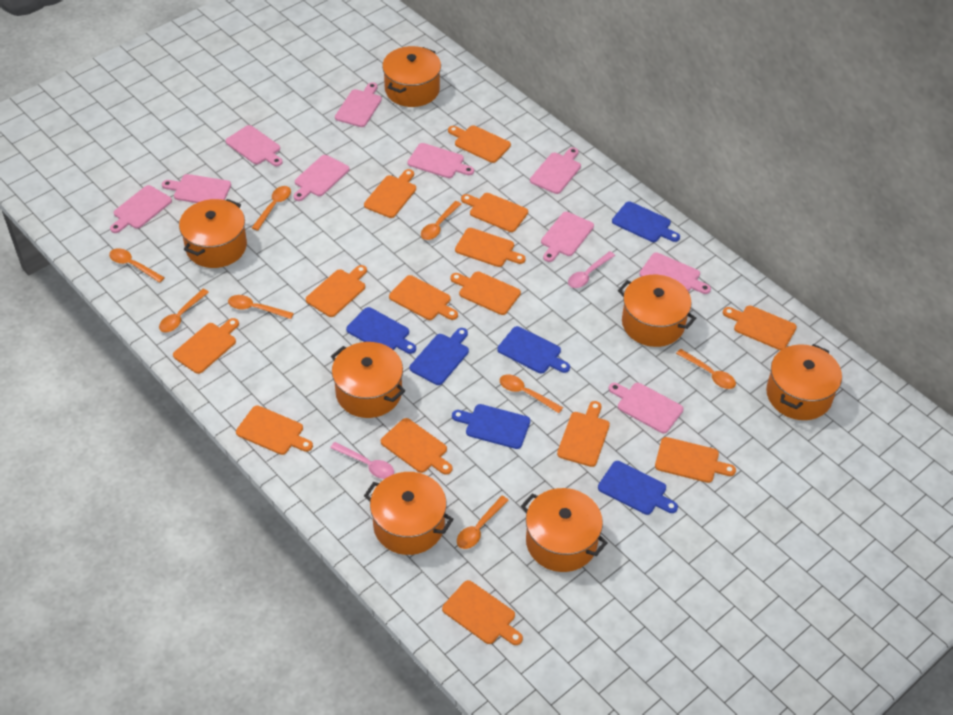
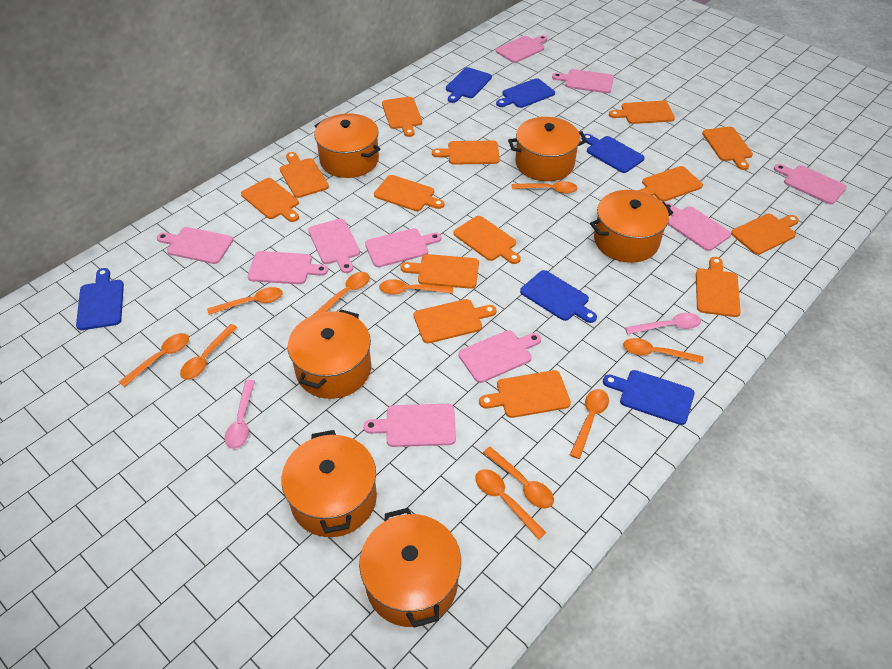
orange pot: [179,199,247,268] [331,342,405,418] [364,472,454,555] [382,46,441,107] [521,488,608,572] [618,275,696,347] [766,344,842,420] = 7 -> [281,430,377,537] [288,310,371,399] [314,113,380,178] [359,508,461,628] [508,117,587,181] [590,190,673,263] = 6
orange spoon: [109,248,165,283] [159,289,209,332] [228,295,294,319] [252,186,291,231] [421,201,461,240] [457,496,509,549] [500,374,563,413] [676,349,736,389] = 8 -> [119,333,189,387] [180,324,238,380] [207,287,283,315] [313,272,370,315] [379,279,453,295] [475,469,547,540] [483,447,554,509] [511,181,577,194] [570,389,609,459] [623,338,703,364] = 10

